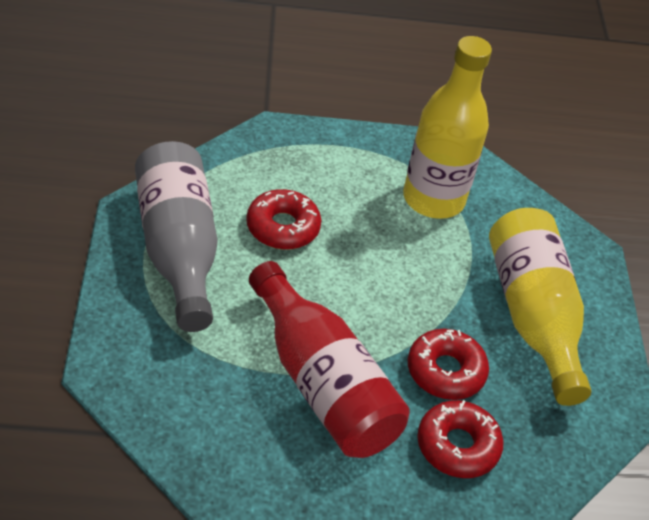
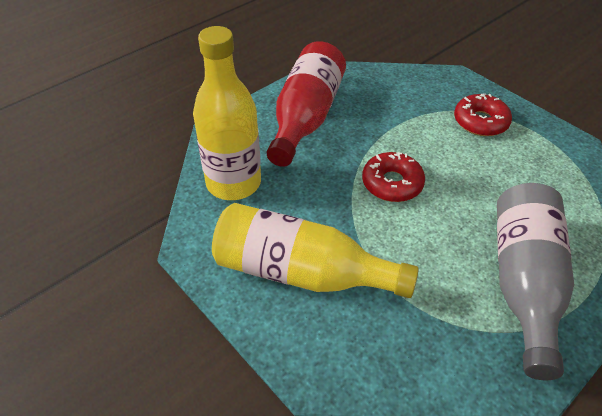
red donut: [246,189,321,250] [408,329,489,400] [417,400,504,478] = 3 -> [362,152,425,202] [454,93,512,136] = 2

